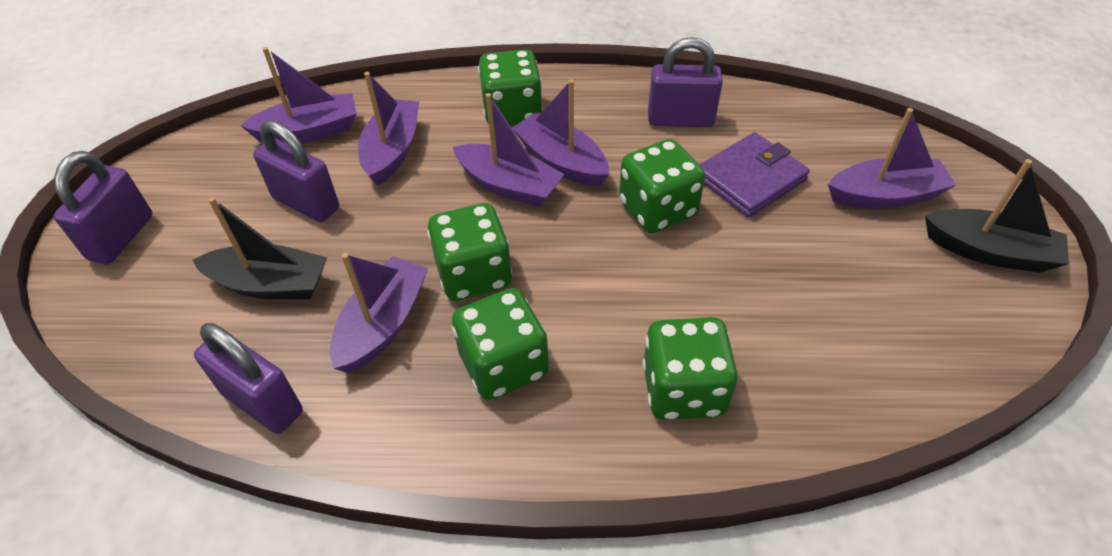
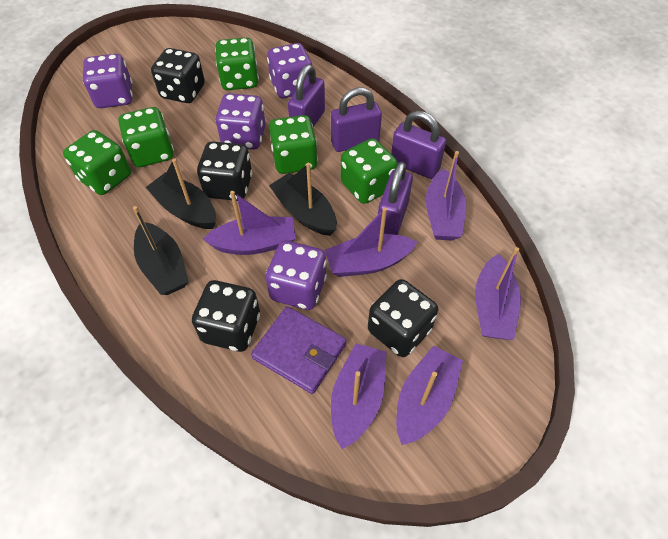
black boat: [192,197,327,299] [925,159,1069,273] = 2 -> [133,206,189,295] [146,159,216,229] [269,163,337,236] = 3
black dice: none = 0 -> [151,48,205,103] [192,280,260,352] [197,141,252,201] [368,279,438,357] = 4
purple dice: none = 0 -> [83,54,133,108] [215,93,266,150] [266,240,327,310] [267,43,312,98] = 4

